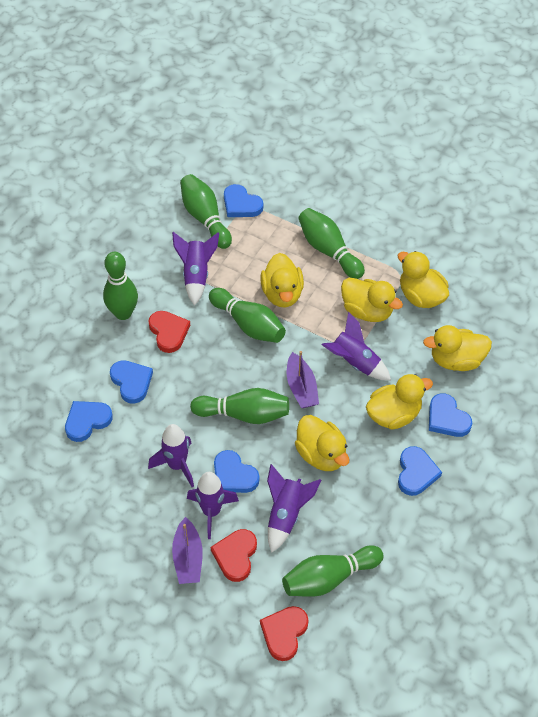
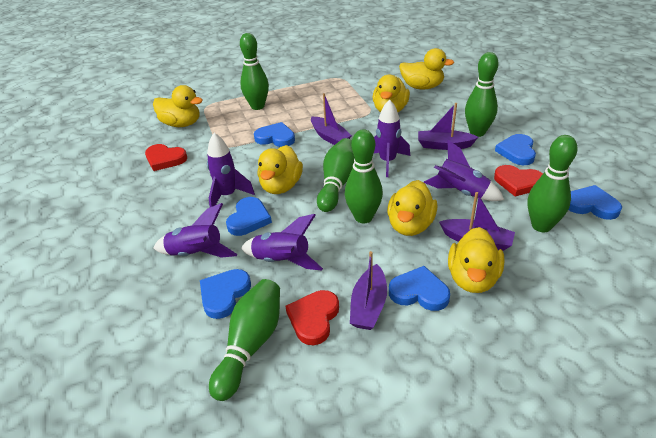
purple boat: [172,517,203,584] [287,351,319,408] = 2 -> [311,93,352,145] [350,251,387,330] [418,103,478,150] [439,192,515,251] = 4

